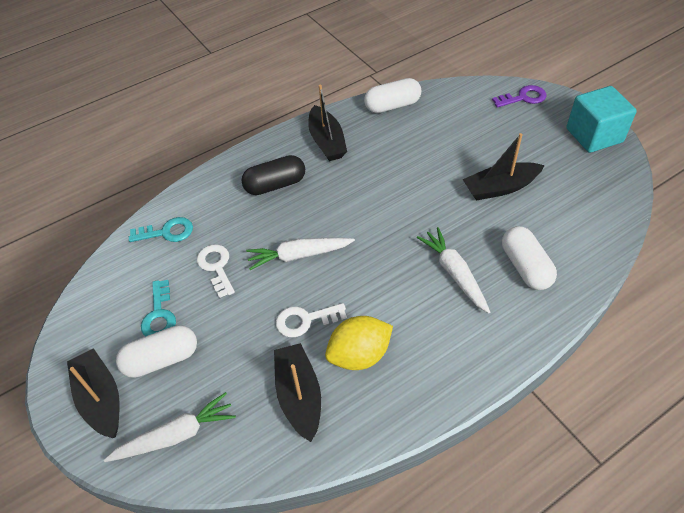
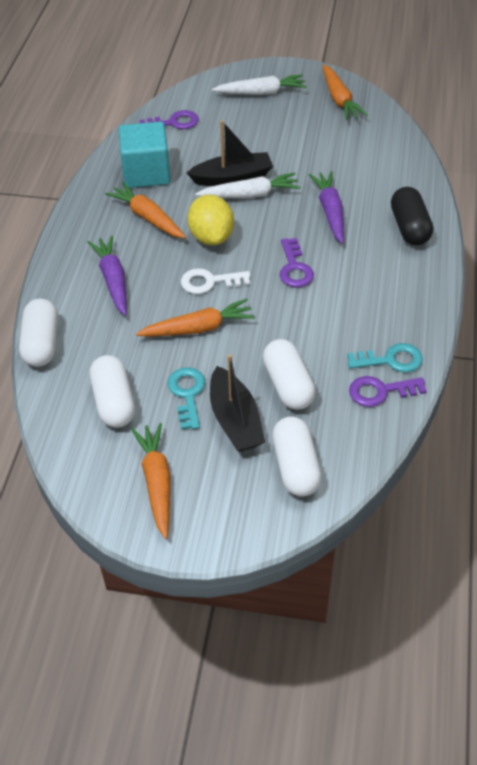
black boat: [67,348,120,438] [274,343,321,442] [308,85,347,161] [463,133,545,200] = 4 -> [187,120,273,186] [210,354,265,452] = 2
orange carrot: none = 0 -> [105,182,186,238] [131,423,170,539] [136,299,255,337] [322,64,367,120] = 4
purple carrot: none = 0 -> [87,235,127,316] [309,171,344,244] = 2
purple key: [492,85,547,108] = 1 -> [140,110,199,129] [280,238,314,287] [349,376,427,407] = 3
white capsule: [116,325,197,378] [364,78,421,113] [502,226,557,290] = 3 -> [19,299,58,367] [90,355,135,428] [263,339,316,410] [272,416,322,497] = 4
white carrot: [104,392,236,462] [246,238,355,270] [417,227,490,313] = 3 -> [195,173,301,198] [212,74,307,95] = 2
white key: [197,245,235,298] [276,303,347,337] = 2 -> [181,268,250,294] = 1

